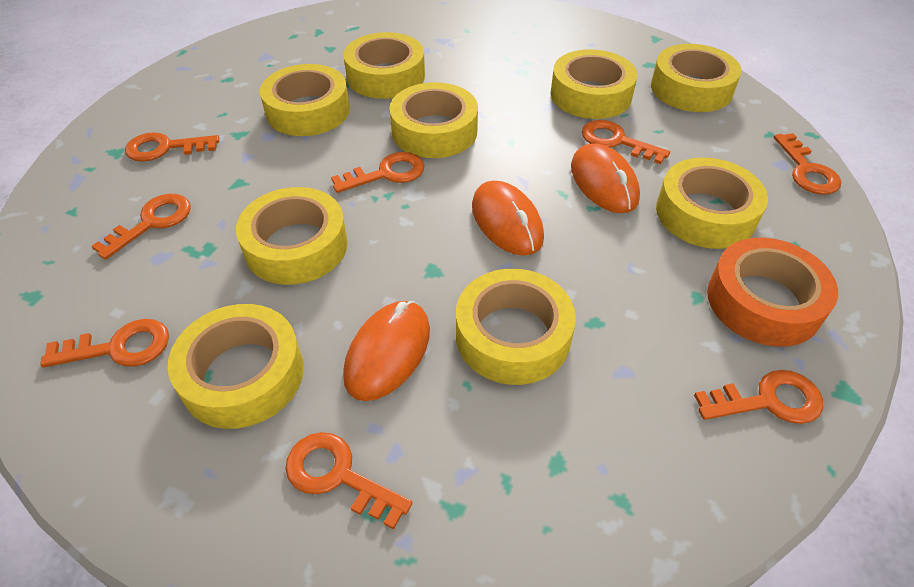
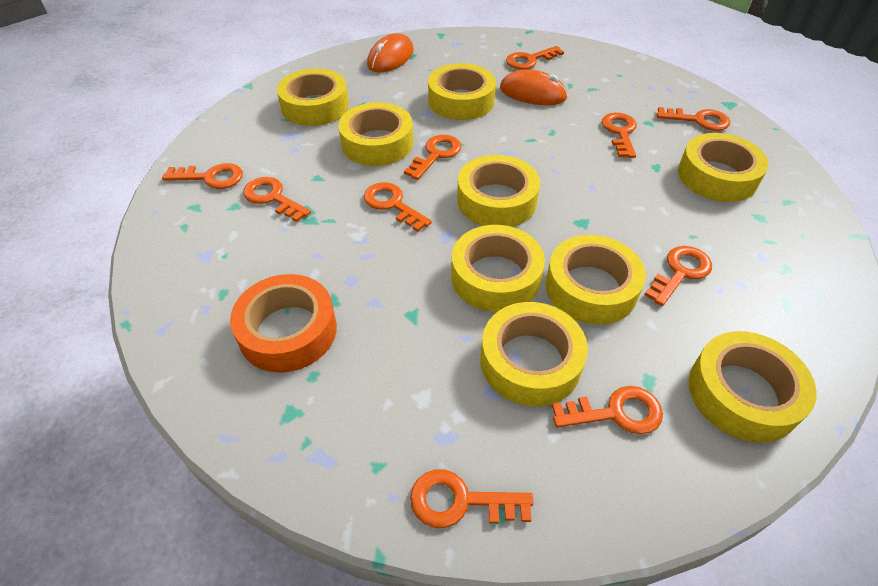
orange key: [40,319,169,367] [92,194,191,260] [125,132,219,162] [285,432,412,529] [331,152,424,193] [582,120,670,164] [694,370,823,424] [773,133,841,195] = 8 -> [162,163,243,189] [243,177,311,222] [364,182,432,232] [404,135,461,180] [410,469,534,528] [506,46,564,70] [552,386,663,434] [602,112,637,158] [644,246,712,306] [657,107,730,131] = 10
orange mouse: [343,301,430,401] [472,181,544,256] [571,143,640,213] = 3 -> [367,33,414,73] [500,70,568,105] = 2

